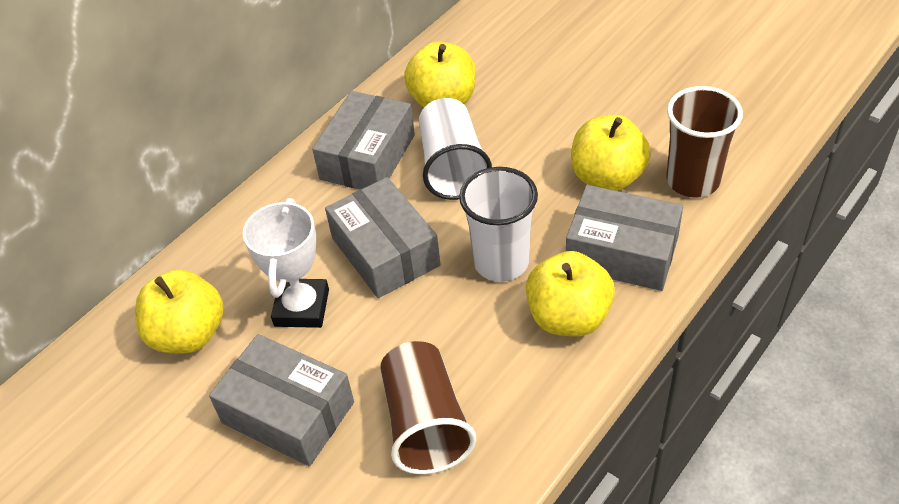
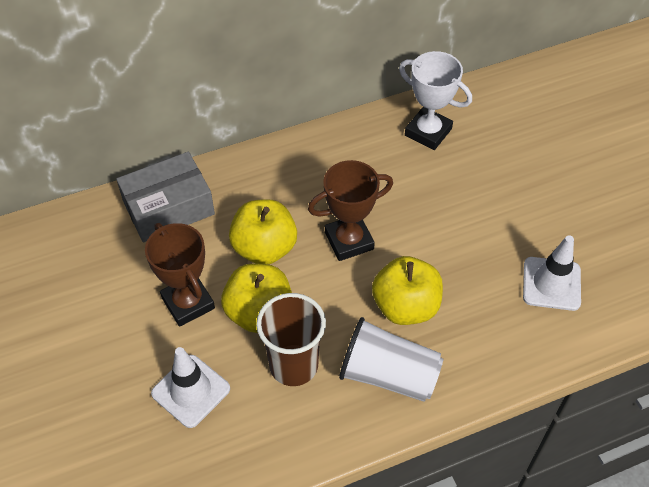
brown cup: [380,341,476,474] [666,86,743,198] = 2 -> [256,293,326,386] = 1
brown trophy: none = 0 -> [145,223,215,327] [308,160,393,261] = 2
grey box: [209,334,354,466] [312,91,415,190] [325,177,441,298] [566,185,683,291] = 4 -> [116,152,215,243] = 1
white cup: [419,98,492,200] [459,167,538,282] = 2 -> [339,317,444,402] = 1
white traffic cone: none = 0 -> [151,347,230,428] [523,235,581,311] = 2
yellow apple: [135,270,224,353] [404,41,476,107] [526,251,615,337] [571,115,651,191] = 4 -> [221,264,292,333] [229,199,297,264] [372,256,443,325] = 3

